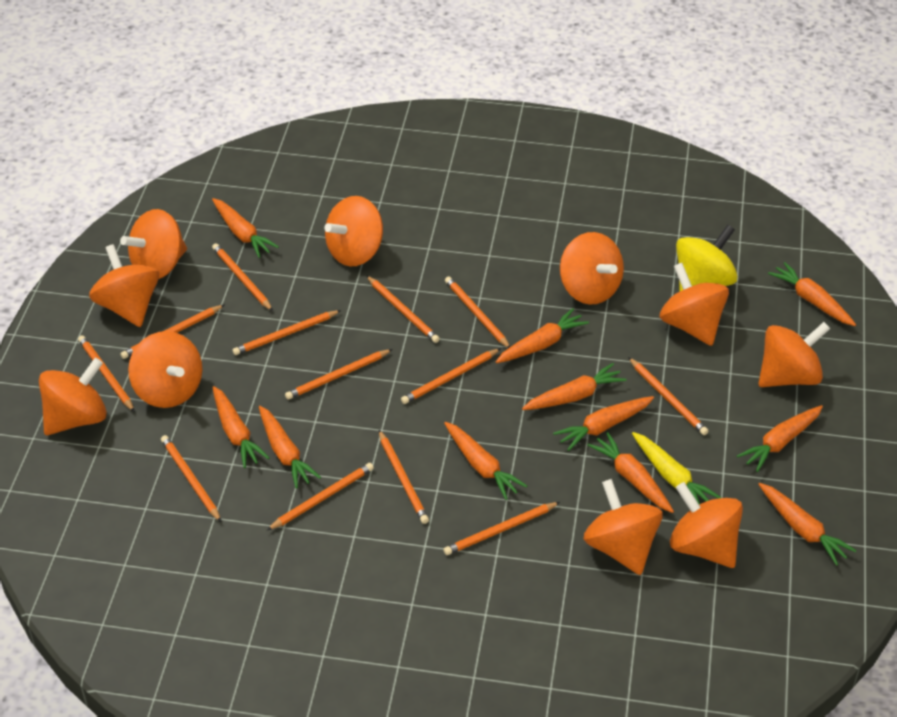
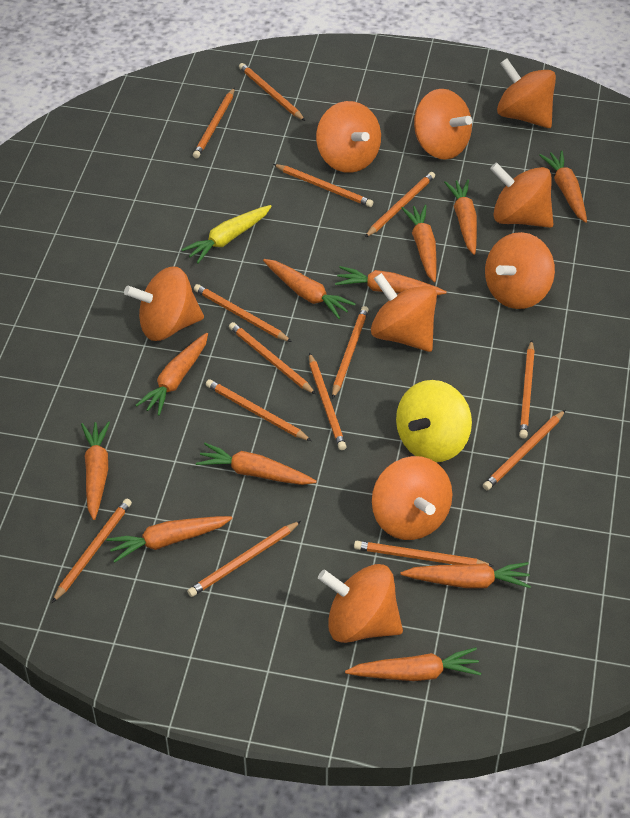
orange pencil: [78,335,135,412] [120,305,224,359] [161,435,221,522] [212,243,273,311] [233,310,341,355] [267,463,374,530] [285,349,392,400] [366,275,440,343] [379,430,429,524] [401,348,501,404] [443,502,560,555] [445,276,510,348] [628,357,709,435] = 13 -> [52,499,132,603] [187,521,301,597] [193,88,235,158] [194,284,292,342] [206,379,311,441] [229,322,316,394] [239,63,305,121] [273,164,373,207] [309,353,346,450] [332,306,369,399] [354,541,493,567] [365,172,435,237] [483,410,565,490] [519,340,535,439] = 14
orange spinning top: [39,358,107,435] [89,244,159,327] [120,209,187,279] [128,331,202,408] [324,196,383,266] [560,232,624,305] [584,479,663,575] [660,263,729,346] [670,482,743,568] [758,322,831,387] = 10 -> [124,267,204,341] [316,101,381,173] [318,564,403,643] [371,273,437,352] [372,456,453,540] [414,89,472,160] [485,232,555,309] [490,162,553,228] [497,58,556,128] = 9

